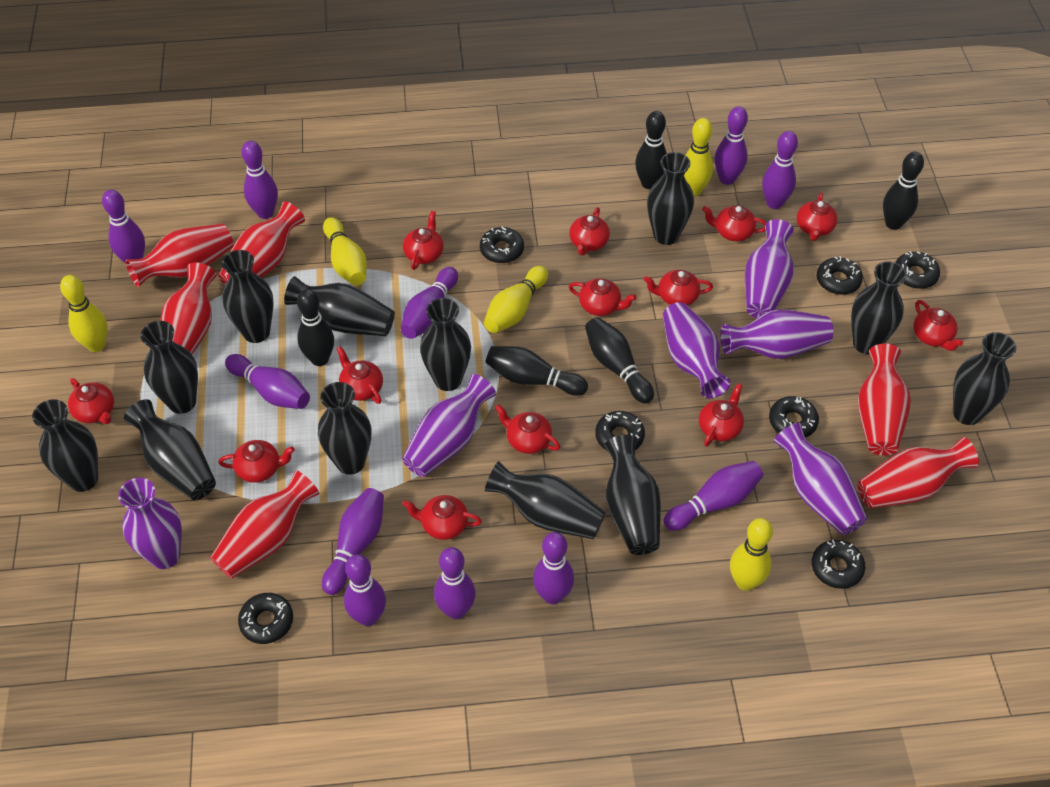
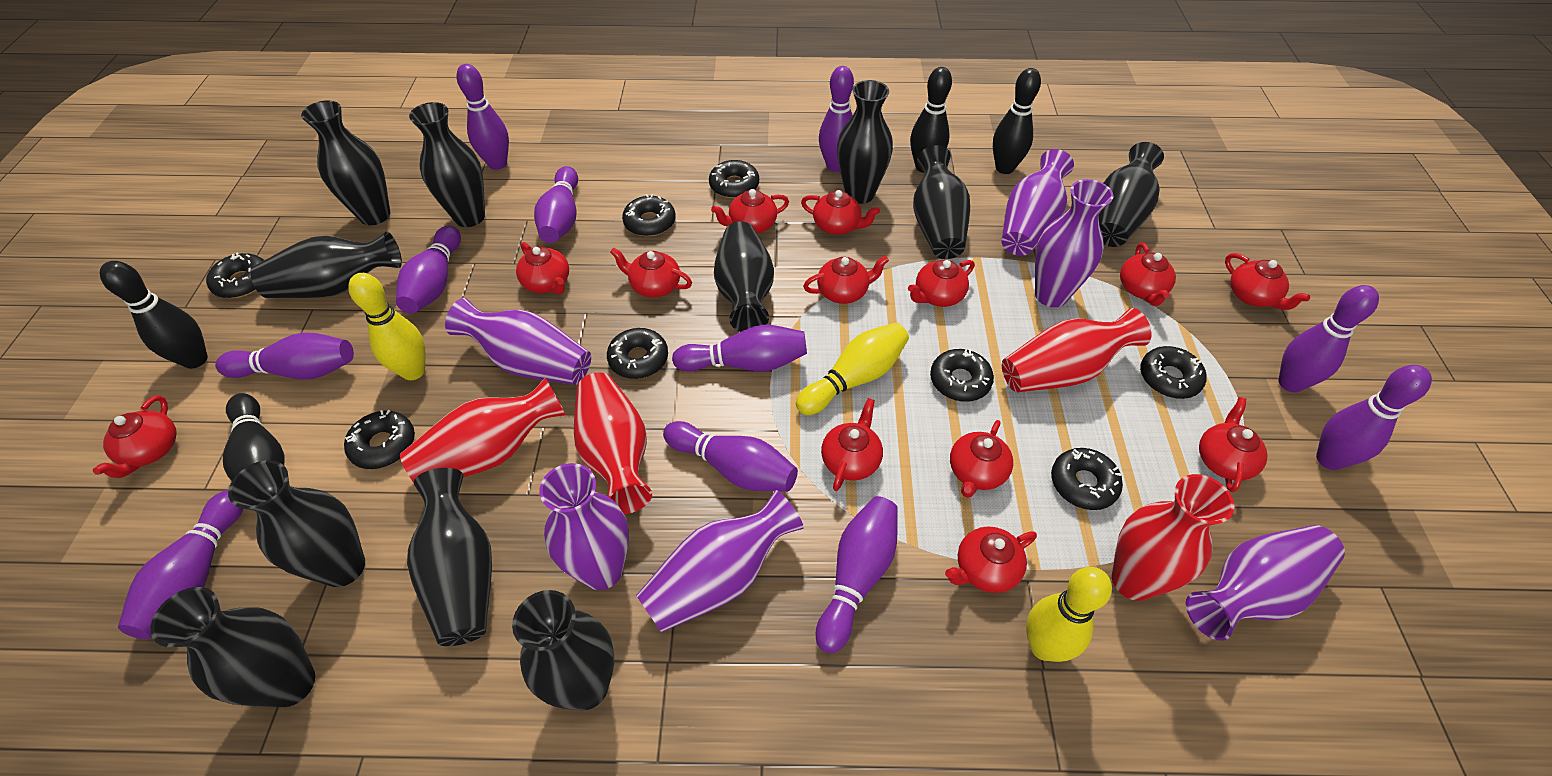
black bowling pin: [297,289,334,366] [486,346,588,396] [585,317,654,403] [635,111,667,189] [883,152,924,230] = 5 -> [100,261,208,369] [223,393,284,481] [910,67,952,173] [993,68,1041,174] = 4
black donut: [238,593,293,644] [480,226,524,263] [595,411,645,450] [769,396,819,438] [811,540,865,589] [817,256,863,295] [895,251,940,289] = 7 -> [206,252,264,298] [344,410,415,469] [607,328,668,379] [622,194,676,236] [709,160,759,198] [930,349,994,402] [1051,448,1123,510] [1140,346,1207,399] = 8
black vase: [32,399,98,492] [124,399,216,500] [141,321,198,414] [222,250,274,343] [284,276,395,336] [318,382,371,475] [420,298,471,391] [485,461,606,539] [605,435,661,555] [647,152,694,245] [851,261,907,355] [953,332,1016,425] = 12 -> [151,587,315,707] [228,460,365,587] [251,232,402,298] [301,101,390,225] [407,468,492,646] [409,102,485,227] [512,590,614,710] [714,221,774,332] [837,80,893,204] [913,145,970,259] [1099,142,1164,247] = 11
red vase: [125,224,233,287] [160,263,216,354] [210,470,320,579] [218,201,305,286] [858,344,911,456] [858,437,979,508] = 6 -> [400,377,566,483] [574,372,652,514] [1002,308,1151,393] [1112,474,1234,601] = 4
yellow bowling pin: [60,275,107,352] [323,217,367,286] [484,266,548,333] [684,118,713,196] [730,518,773,591] = 5 -> [348,273,426,380] [796,322,909,415] [1026,567,1112,662] = 3

